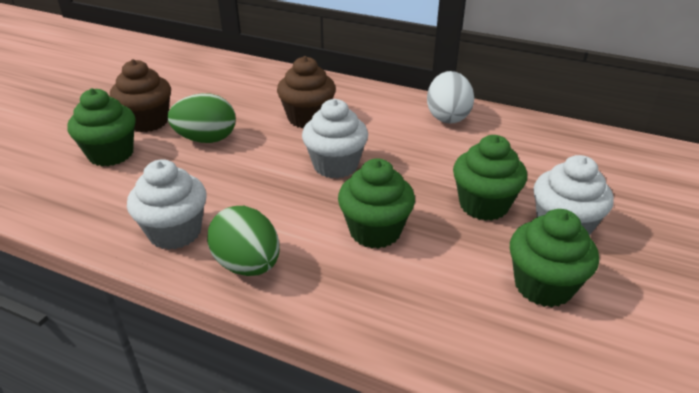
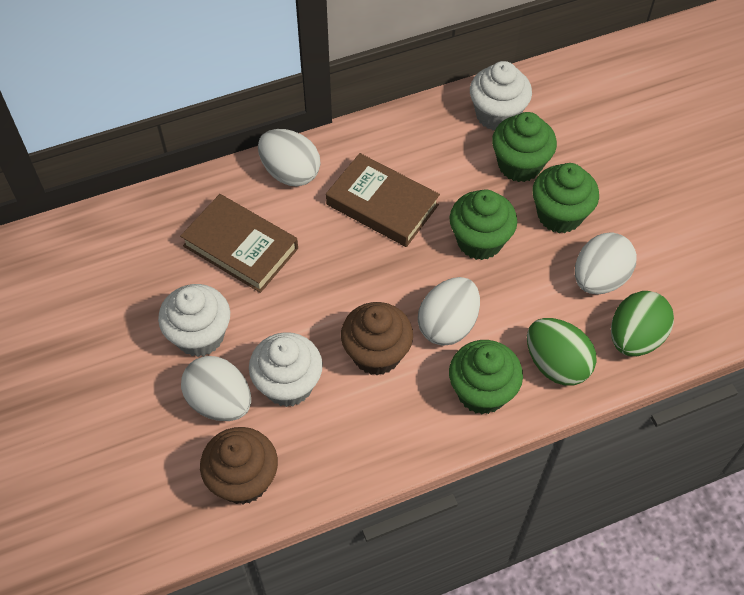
brown book: none = 0 -> [180,194,298,293] [326,153,440,247] = 2
white egg: [427,71,474,124] = 1 -> [181,356,251,421] [258,129,320,187] [418,277,480,346] [575,233,637,294] = 4

